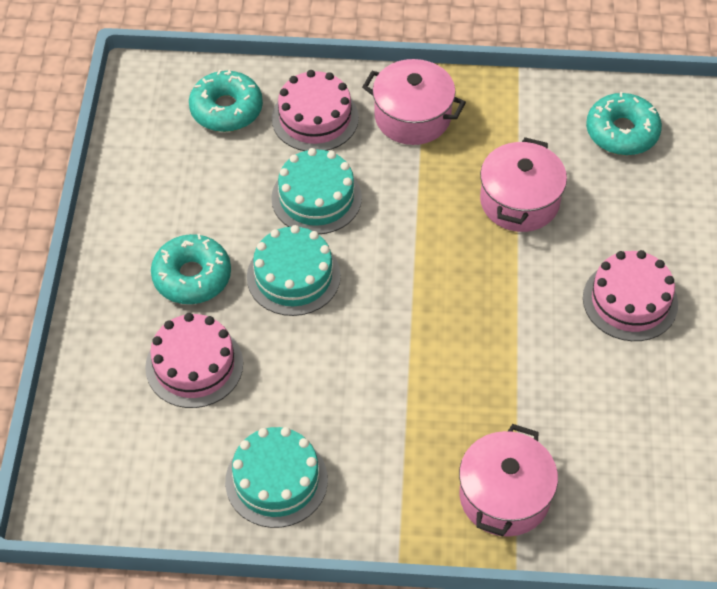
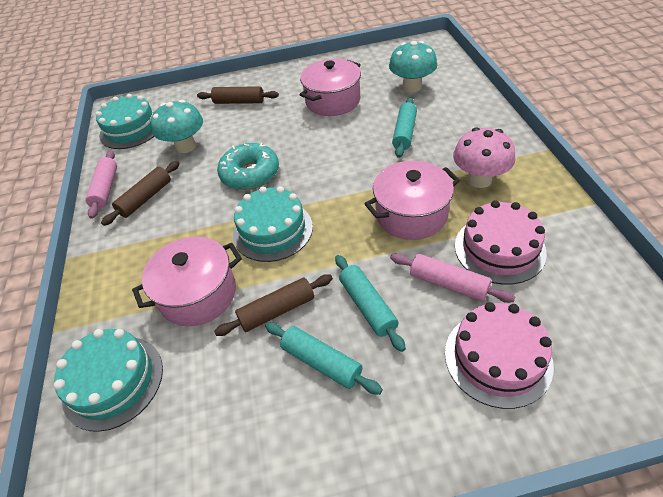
brown rolling pin: none = 0 -> [101,161,179,226] [197,86,279,104] [214,274,333,336] = 3
pink cake: [145,313,243,408] [272,70,359,151] [583,250,678,341] = 3 -> [445,302,554,409] [455,200,547,285] = 2
pink mushroom: none = 0 -> [453,127,515,188] = 1
pink rolling pin: none = 0 -> [85,151,117,219] [390,253,515,303] = 2
turquoise donut: [151,233,231,304] [189,70,263,132] [586,92,662,155] = 3 -> [217,143,279,190] = 1
turquoise mushroom: none = 0 -> [151,100,203,153] [389,41,437,92] = 2
turquoise rolling pin: none = 0 -> [265,322,383,395] [335,255,406,352] [392,97,417,158] = 3

